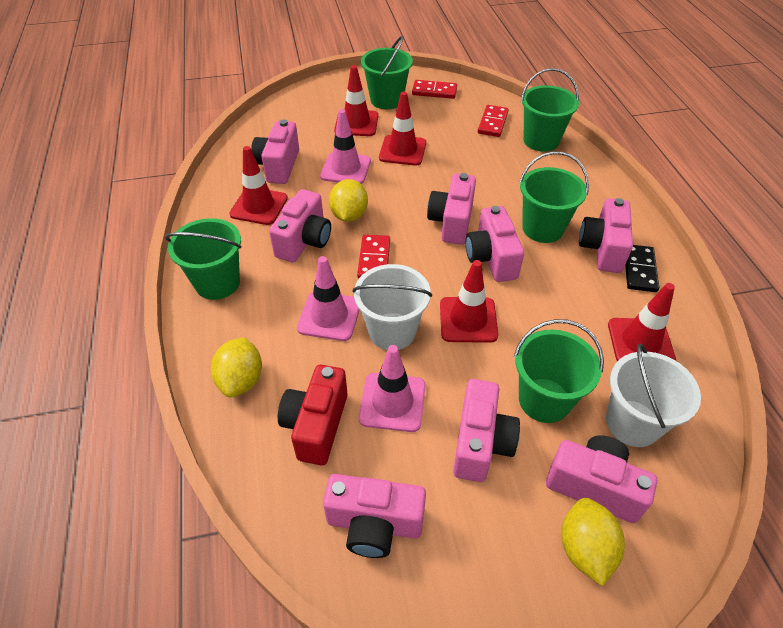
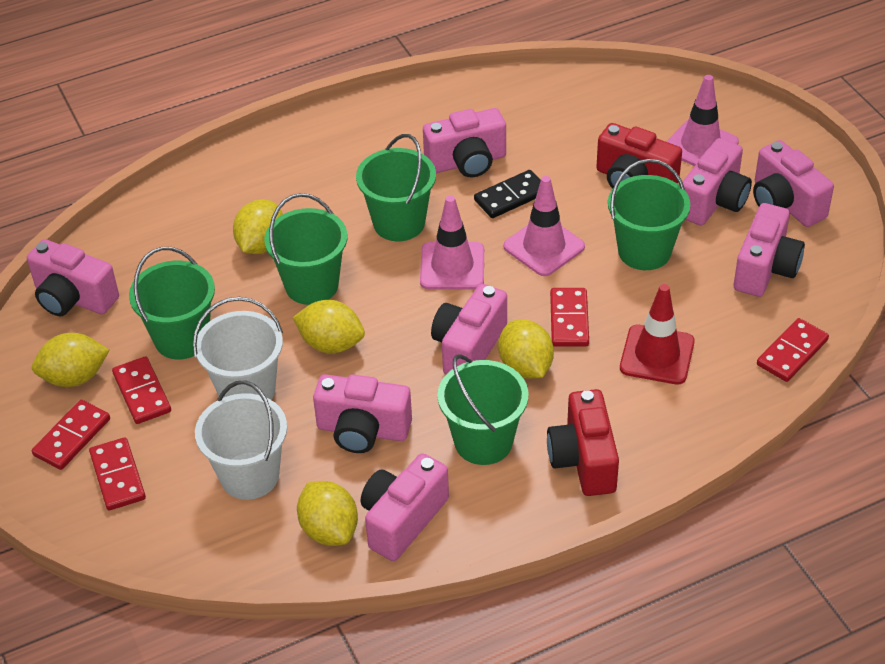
red camera: [278,365,347,465] = 1 -> [547,389,619,496] [596,123,682,188] = 2
red domino: [357,235,390,279] [412,80,457,99] [478,105,509,137] = 3 -> [32,400,110,470] [89,437,146,510] [112,356,171,424] [550,288,589,346] [757,318,829,382] = 5
red traffic cone: [229,146,288,225] [334,65,378,136] [379,92,426,166] [440,260,498,343] [608,283,676,361] = 5 -> [620,284,695,385] = 1
yellow lemon: [211,337,262,397] [329,179,368,222] [561,498,625,586] = 3 -> [32,333,109,387] [233,199,283,254] [292,300,365,353] [297,481,358,546] [498,320,554,379] = 5

